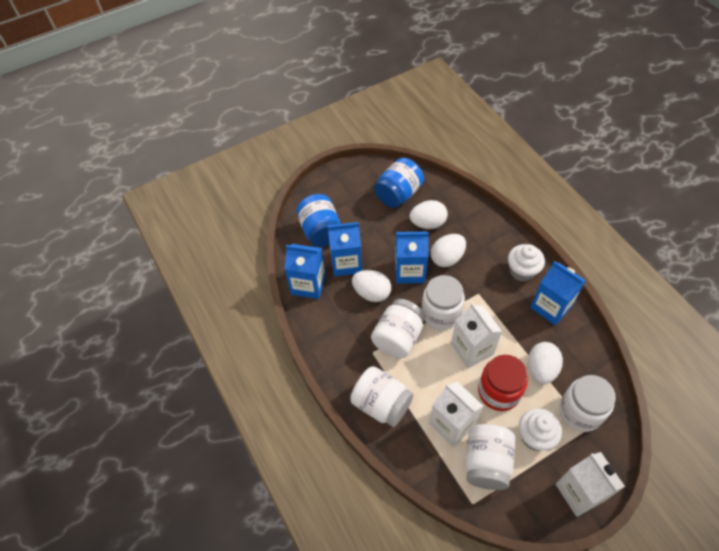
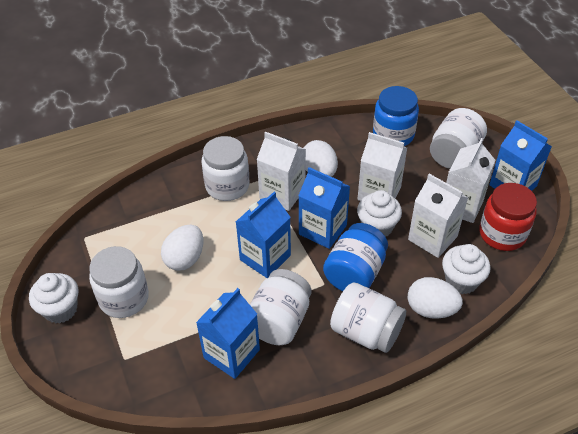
white carton: [429,382,483,447] [451,303,502,368] [556,452,625,517] = 3 -> [257,131,306,211] [357,132,407,201] [408,174,468,258] [446,138,496,223] = 4
white cupcake: [508,244,545,282] [519,408,562,451] = 2 -> [29,273,78,324] [357,190,402,237] [442,244,491,294] = 3
white egg: [352,270,391,302] [410,200,448,229] [431,234,466,267] [528,342,563,384] = 4 -> [161,225,203,271] [304,140,338,177] [408,277,463,319] = 3

